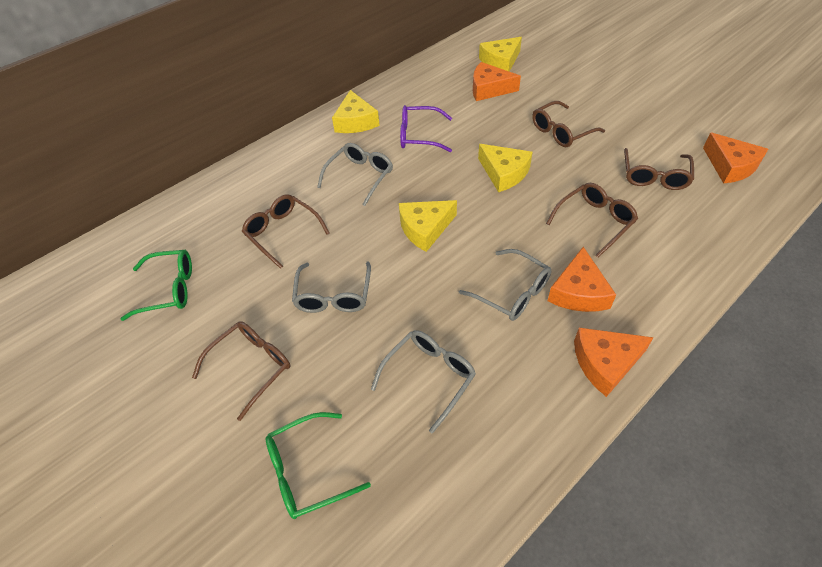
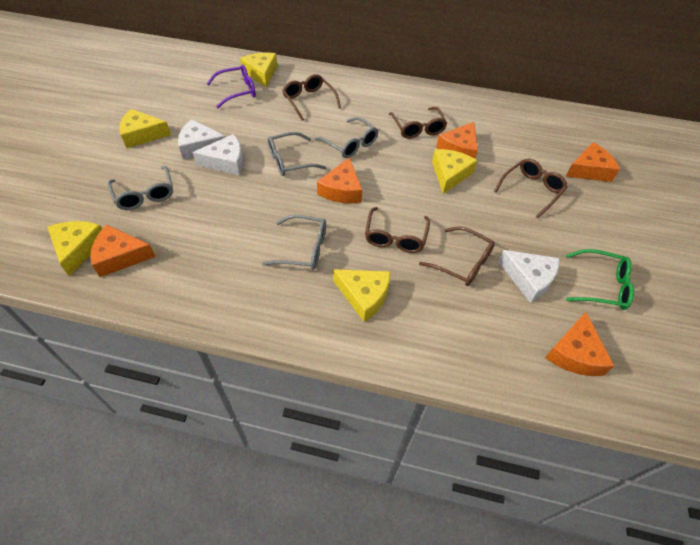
green glasses: [121,250,192,321] [265,412,371,519] = 2 -> [566,249,634,310] = 1
orange cheese: [473,62,521,101] [548,247,616,312] [574,328,654,397] [703,132,768,184] = 4 -> [90,225,156,277] [317,157,362,203] [436,122,478,159] [545,312,614,376] [565,142,620,182] = 5
white cheese: none = 0 -> [178,119,226,159] [192,134,243,175] [498,250,559,303] = 3
yellow cheese: [332,90,380,133] [399,200,457,252] [478,144,533,192] [479,37,522,72] = 4 -> [47,221,102,276] [119,109,171,148] [240,53,277,87] [333,269,390,322] [432,149,478,194] = 5

